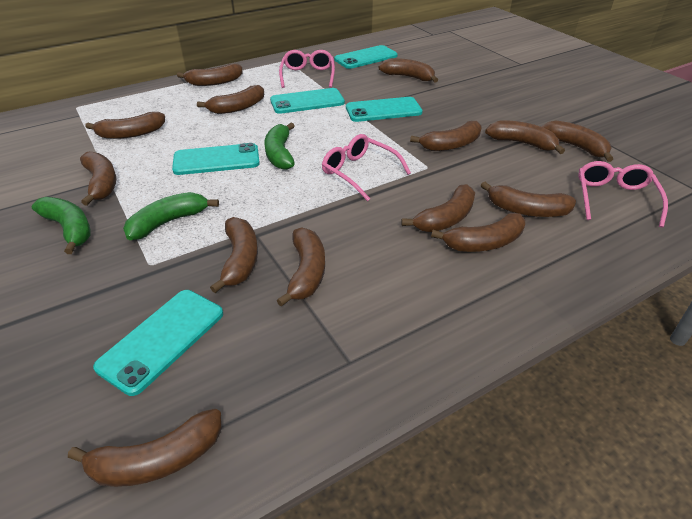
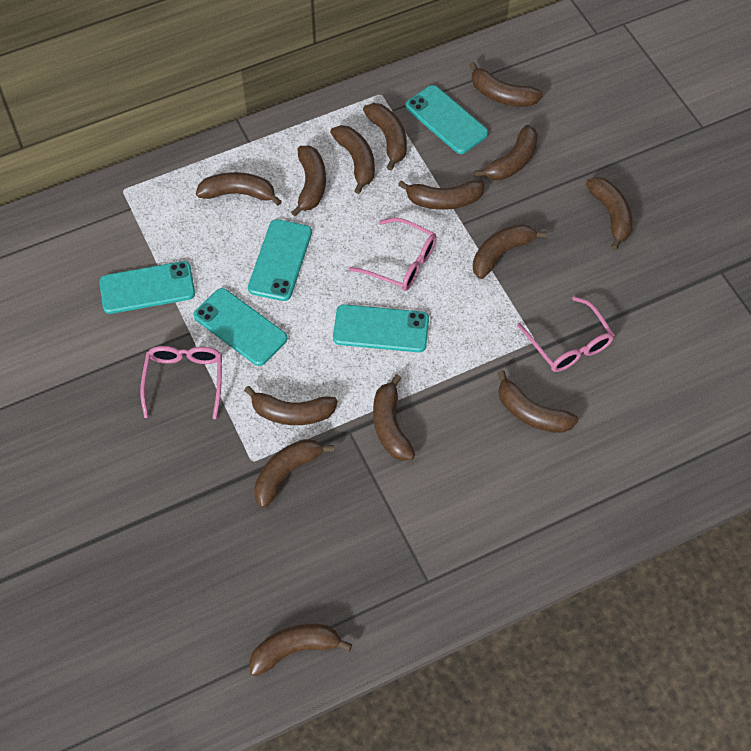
green banana: [32,197,91,254] [123,192,219,240] [264,123,295,170] = 3 -> none = 0

